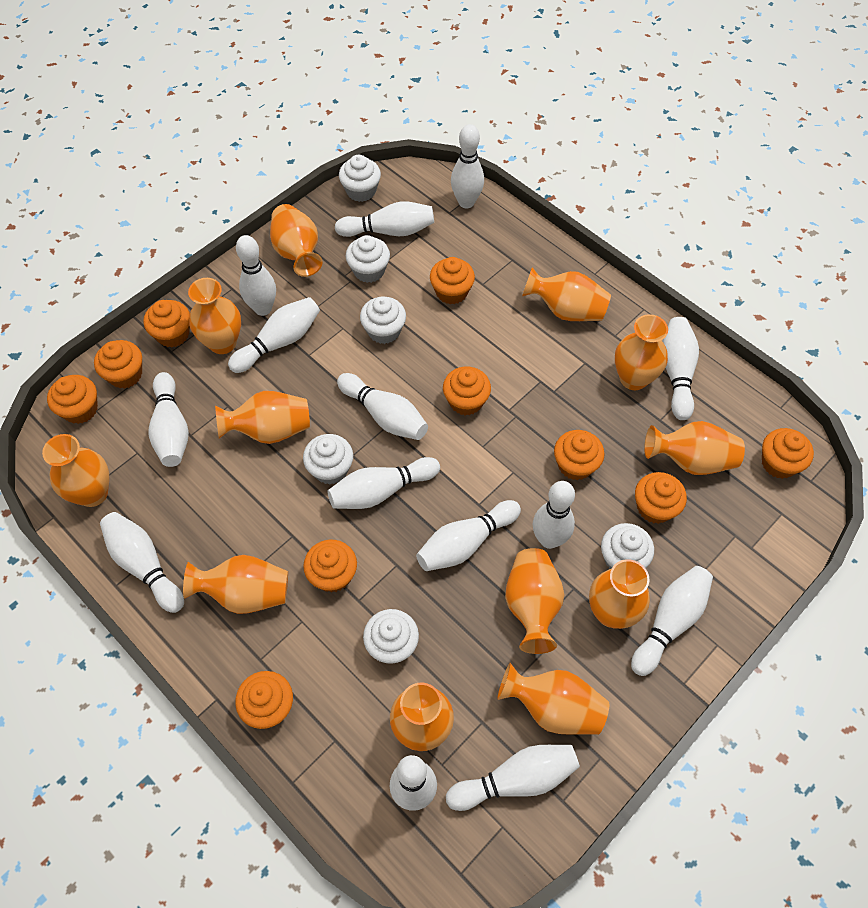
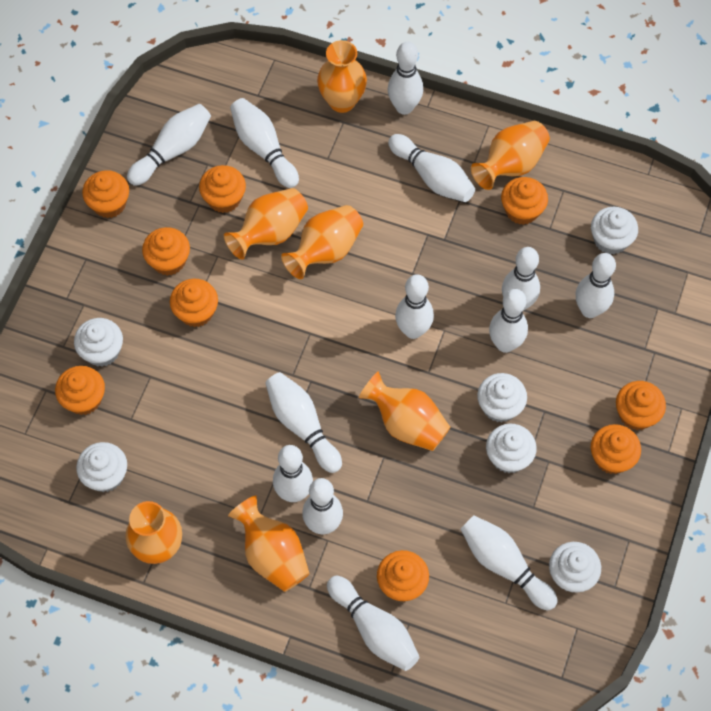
orange cupcake: [47,375,98,424] [94,340,142,389] [144,300,190,348] [235,671,293,729] [303,540,357,593] [430,257,475,304] [443,366,491,416] [554,430,605,480] [635,472,687,524] [762,428,814,479] = 10 -> [55,366,105,415] [82,170,129,218] [142,227,190,276] [170,279,218,327] [199,165,246,213] [377,550,429,601] [501,177,548,225] [591,424,641,474] [616,381,666,430] = 9
orange vase: [42,434,109,507] [183,555,288,614] [188,278,241,354] [215,391,310,444] [270,204,323,277] [390,683,454,751] [497,663,609,735] [505,548,565,654] [522,267,611,321] [589,559,650,629] [615,314,668,390] [644,421,745,475] = 12 -> [125,501,182,564] [224,188,308,260] [228,496,309,592] [281,205,363,279] [317,40,367,113] [358,371,450,451] [471,121,550,190] = 7
white bowling pin: [100,512,184,613] [149,372,189,467] [228,297,320,373] [236,235,276,316] [328,457,440,509] [335,201,434,237] [337,373,428,440] [390,755,437,811] [416,500,521,571] [446,745,580,811] [451,124,484,208] [533,481,575,549] [631,566,713,676] [663,317,699,420] = 14 -> [127,104,211,186] [230,98,299,188] [265,372,342,473] [273,445,313,502] [302,478,343,534] [327,576,420,671] [388,42,423,115] [388,134,475,202] [395,274,434,339] [460,515,558,610] [489,289,528,353] [502,247,540,311] [576,253,616,318] = 13

